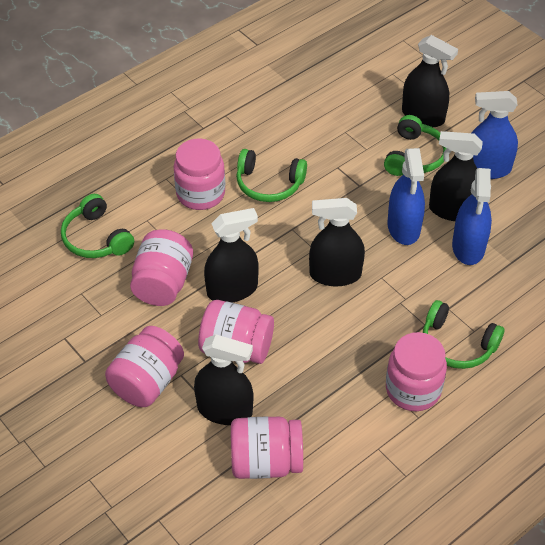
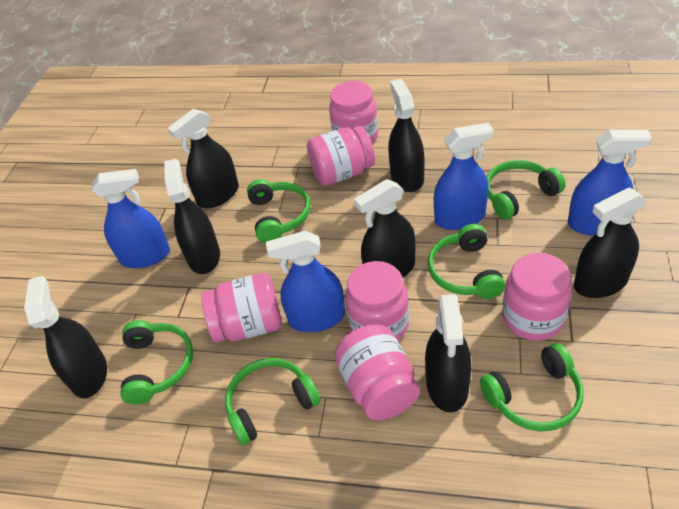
black spray bottle: [194,334,253,425] [204,208,259,303] [309,198,365,286] [402,35,458,127] [429,131,483,221] = 5 -> [24,276,107,398] [164,159,220,274] [167,109,239,208] [354,179,416,278] [388,79,425,192] [425,294,471,412] [574,188,647,298] = 7
blue spray bottle: [387,148,425,245] [452,168,492,265] [472,91,518,179] = 3 -> [92,169,170,268] [266,230,345,332] [434,123,493,230] [568,130,652,236] = 4
green headphones: [61,194,134,258] [236,149,307,202] [384,115,447,176] [423,300,504,369] = 4 -> [120,320,193,404] [225,358,321,445] [247,179,311,243] [428,224,505,299] [480,343,584,431] [487,160,565,220] = 6

